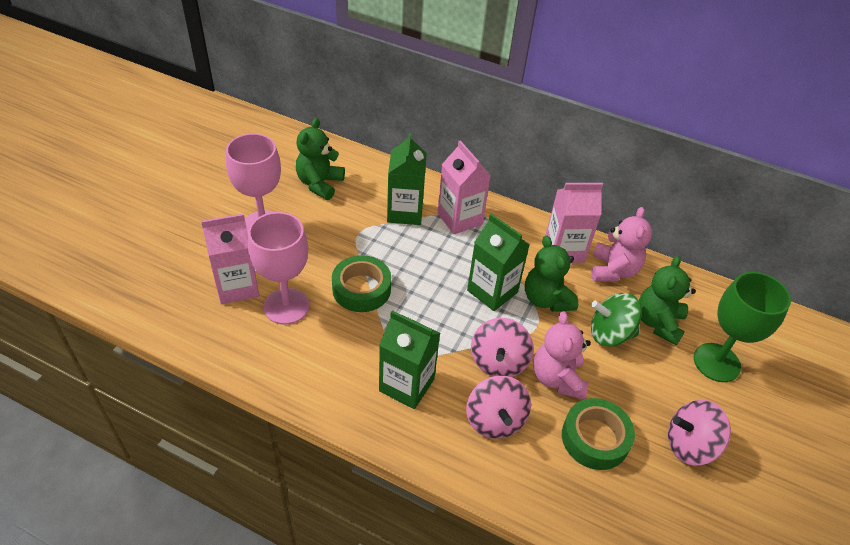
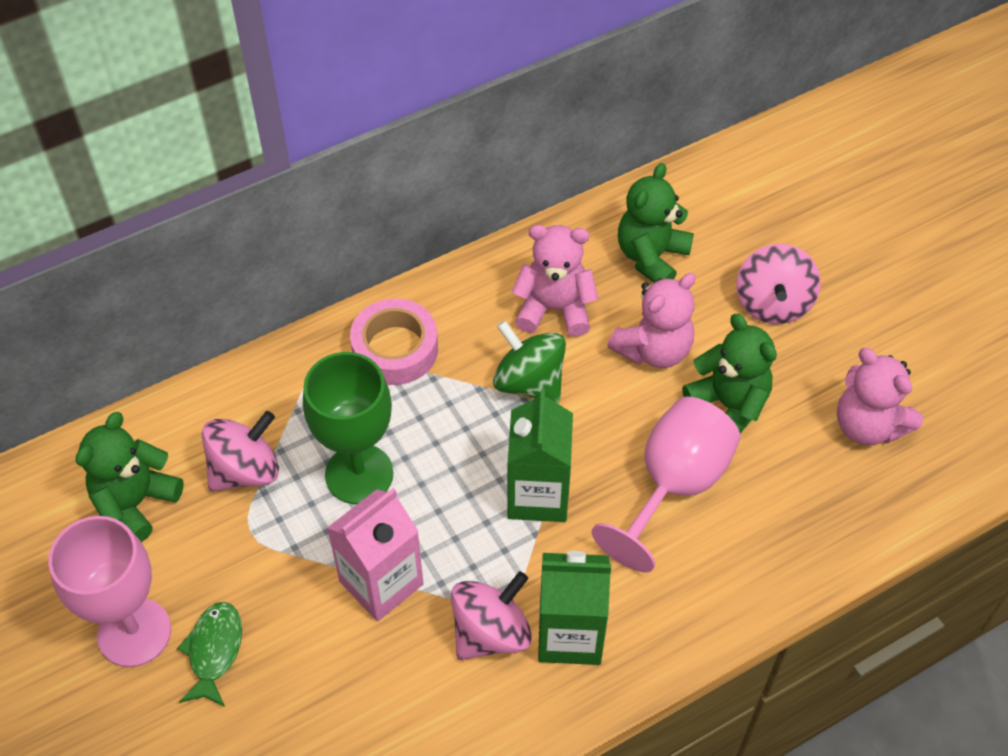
green carton: [379,311,440,409] [387,133,427,225] [467,214,530,311] = 3 -> [507,389,573,522] [538,551,611,665] = 2
green fish: none = 0 -> [177,602,242,707] = 1
green tape: [332,255,391,312] [562,398,635,470] = 2 -> none = 0
pink carton: [201,213,259,304] [437,140,491,234] [545,183,603,263] = 3 -> [327,488,424,622] = 1
pink tape: none = 0 -> [350,298,438,385] = 1
pink teddy bear: [533,311,591,399] [592,207,652,282] = 2 -> [512,225,598,337] [607,273,696,368] [837,348,923,445] = 3

